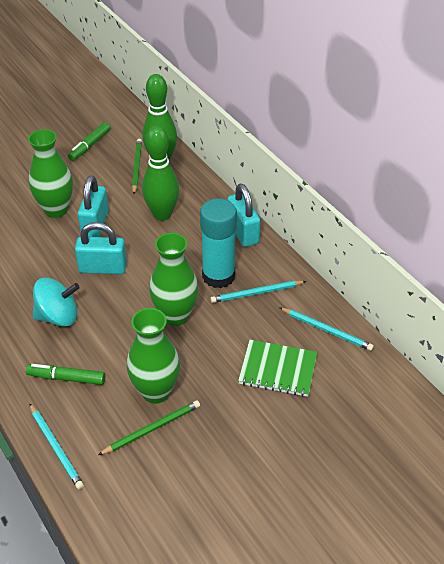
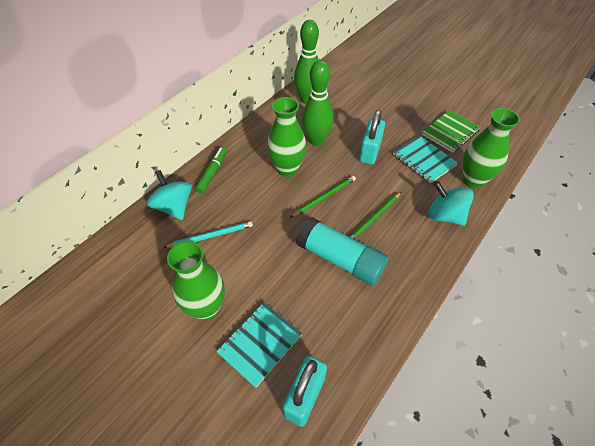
green marker: [26,364,105,385] [68,122,110,161] = 2 -> [195,147,227,193] = 1
turquoise notebook: none = 0 -> [216,302,303,388] [393,135,458,183] = 2
turquoise padlock: [75,222,127,274] [78,175,109,237] [227,183,260,247] = 3 -> [282,356,327,427] [359,110,385,165] = 2
turquoise pencil: [29,403,84,489] [210,281,306,303] [279,307,374,351] = 3 -> [163,221,253,248] = 1
turquoise spinning top: [33,278,80,327] = 1 -> [147,170,192,220] [428,181,474,226] = 2

